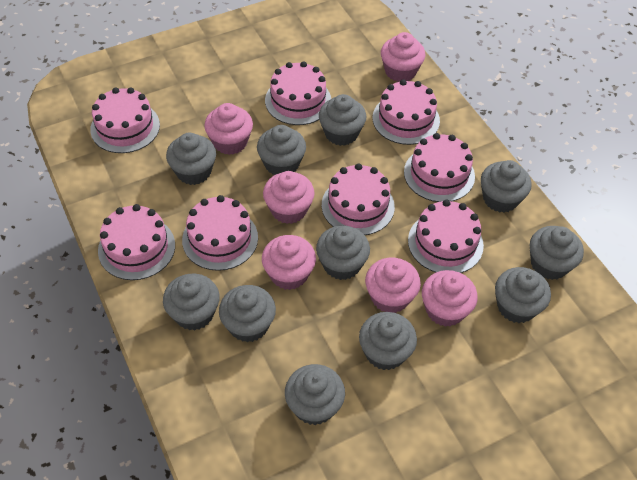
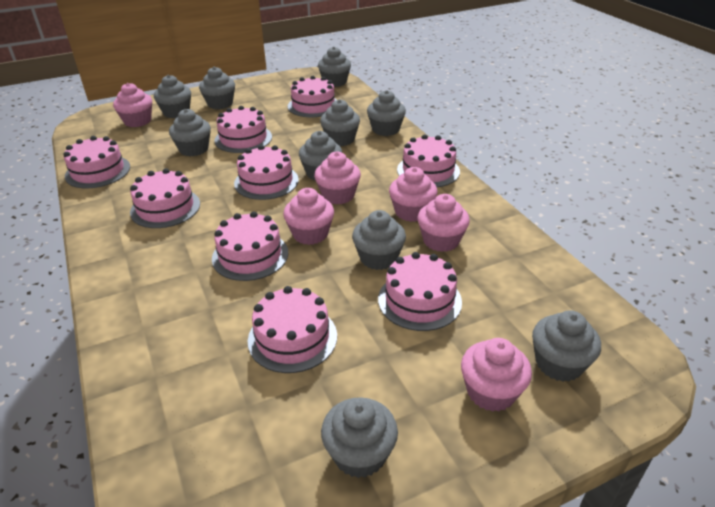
grey cupcake: [163,274,220,331] [166,133,216,185] [219,285,276,342] [257,125,306,175] [285,364,345,425] [316,226,370,280] [319,94,366,146] [359,312,417,370] [481,160,531,213] [495,267,551,323] [530,226,584,280] = 11 -> [154,75,191,118] [169,109,211,156] [199,67,235,109] [299,131,342,180] [318,46,351,87] [320,99,360,146] [321,397,398,478] [352,210,406,270] [367,90,406,136] [532,310,601,382] = 10
pink cake: [90,87,160,153] [98,204,175,280] [182,195,258,271] [265,61,331,125] [322,163,395,235] [372,79,440,145] [404,133,475,202] [408,200,484,273] = 8 -> [63,136,130,188] [130,168,200,228] [212,211,288,281] [215,106,272,153] [234,145,299,200] [248,286,337,373] [288,76,337,117] [378,252,462,331] [397,134,460,187] = 9

